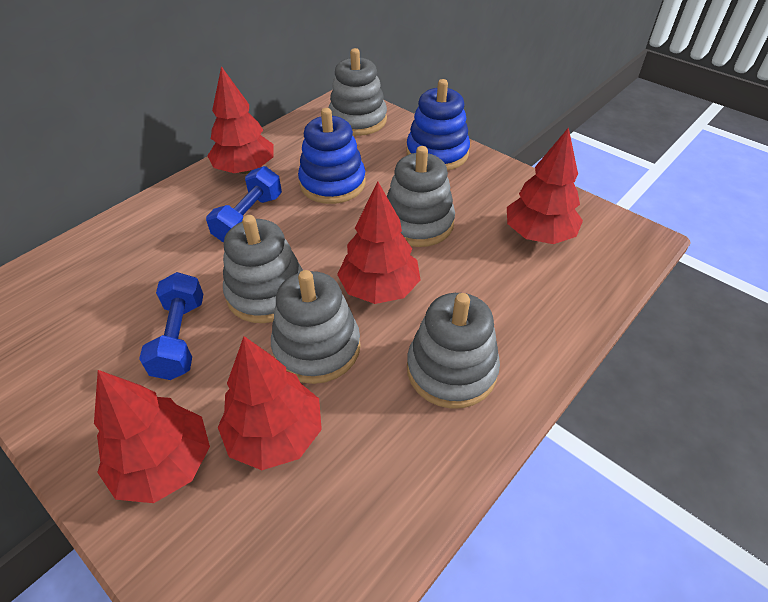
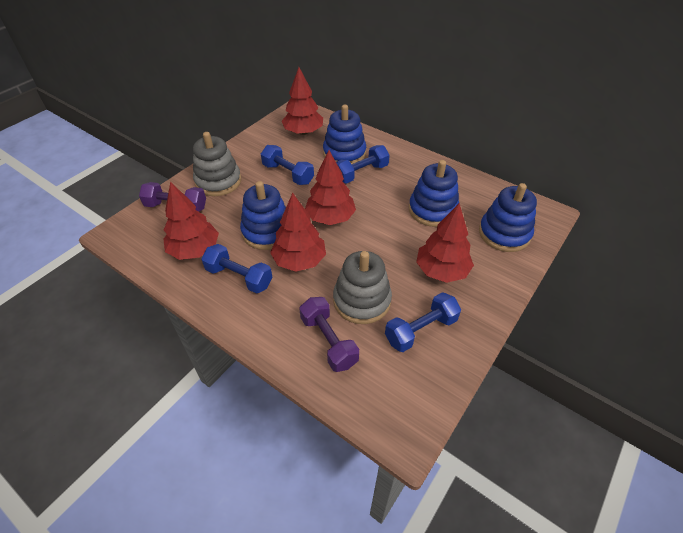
blue dumbbell: [139,272,203,380] [206,166,282,243] = 2 -> [201,244,272,294] [261,145,314,185] [336,145,390,183] [385,292,461,352] = 4
blue stacking toy: [298,108,366,204] [407,79,470,171] = 2 -> [240,181,286,250] [323,104,366,164] [409,160,459,227] [479,183,537,252] = 4
grey stacking toy: [223,215,303,323] [271,270,361,384] [329,48,387,136] [387,146,455,247] [407,293,500,409] = 5 -> [193,132,241,196] [333,251,392,324] = 2
purple dumbbell: none = 0 -> [139,182,206,212] [299,297,359,372] = 2

